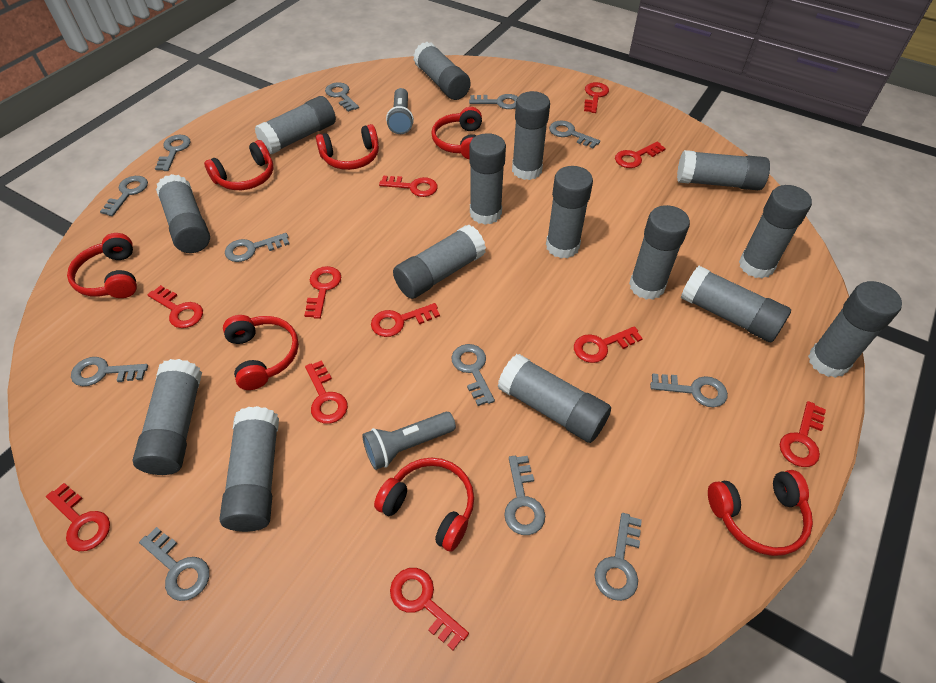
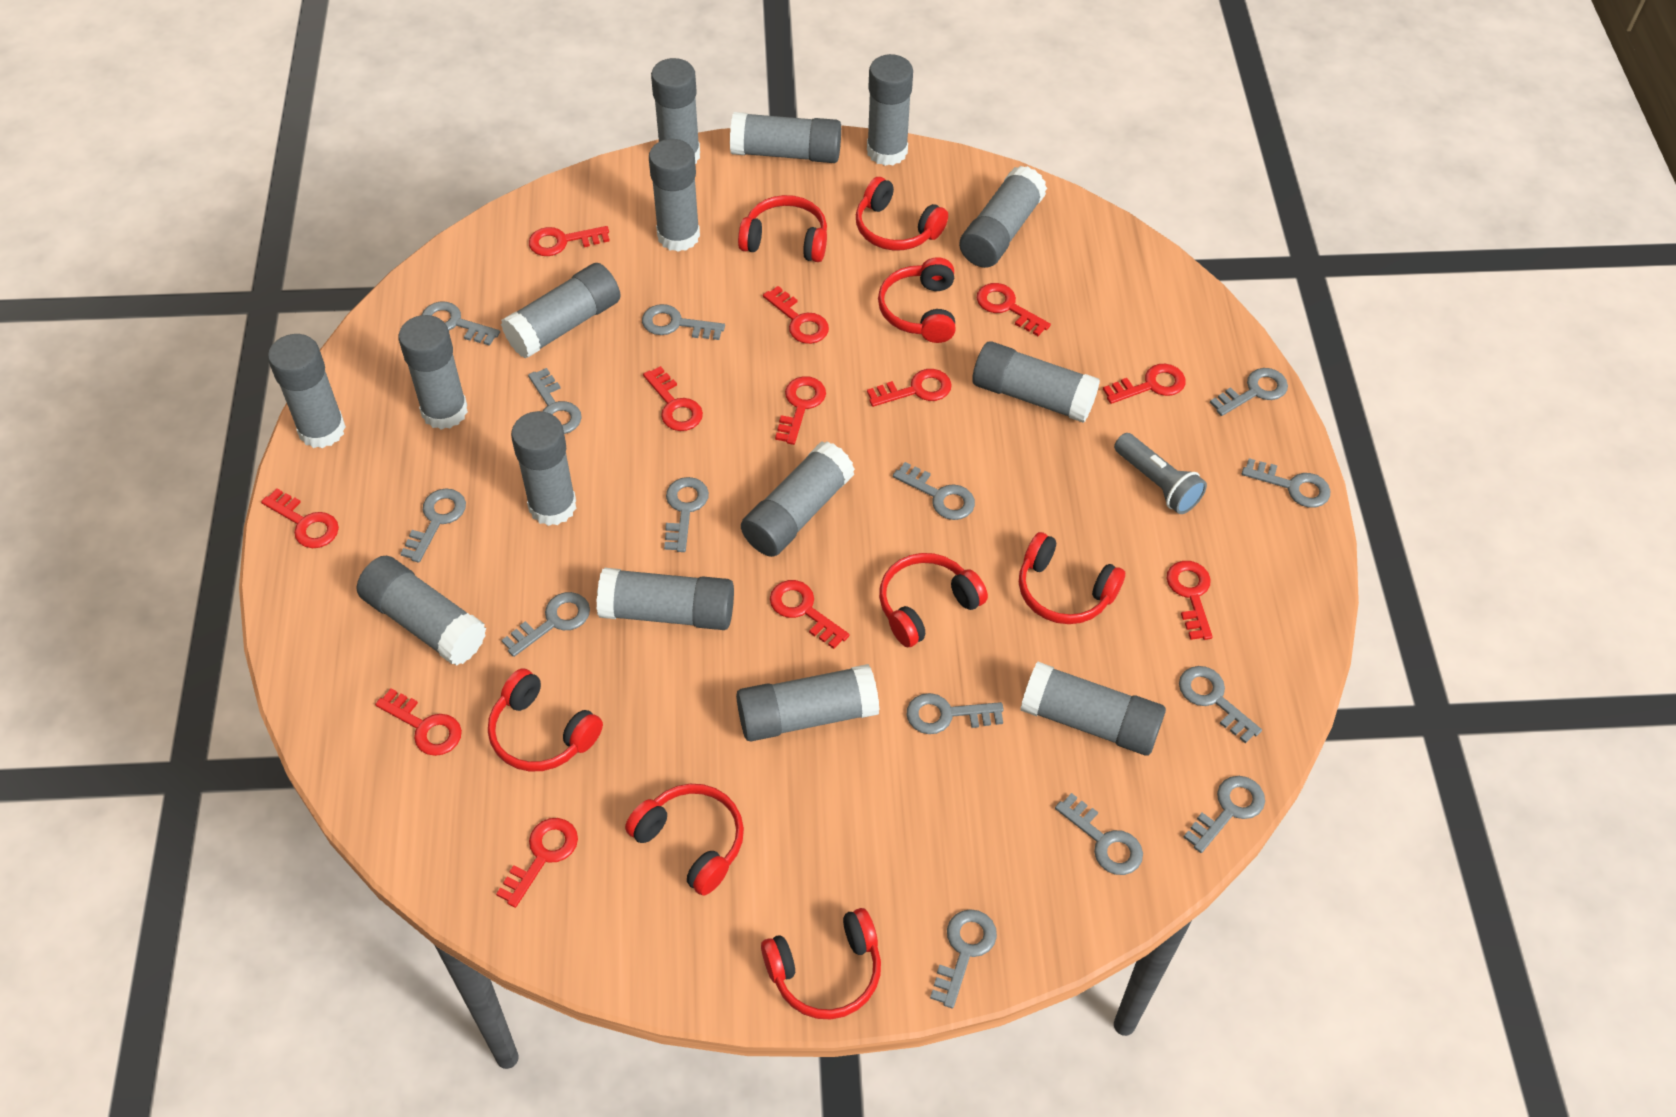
grey flashlight: [362,412,456,470] [386,88,414,134] = 2 -> [1114,433,1207,514] = 1
grey key: [71,357,148,386] [100,176,148,216] [139,527,210,601] [155,135,191,171] [225,233,289,262] [325,82,359,112] [452,344,495,406] [469,94,518,109] [504,456,545,535] [549,121,600,148] [595,513,642,601] [650,374,728,407] = 12 -> [400,488,466,563] [422,302,500,346] [502,592,590,657] [528,368,582,434] [642,304,725,340] [664,477,709,552] [893,462,975,520] [906,693,1004,734] [930,909,997,1008] [1055,793,1143,875] [1179,666,1262,743] [1184,776,1265,853] [1210,368,1288,416] [1242,458,1330,508] = 14
red headphones: [67,233,137,298] [204,140,274,190] [223,315,299,390] [316,124,379,170] [374,458,474,552] [431,107,482,159] [708,470,813,556] = 7 -> [488,669,603,772] [625,784,744,896] [738,195,827,262] [761,908,881,1020] [856,177,948,251] [878,257,956,343] [879,553,988,647] [1019,532,1125,624] = 8
red key: [46,483,110,551] [148,285,203,328] [304,266,341,319] [305,360,348,424] [371,303,440,337] [379,176,438,197] [390,568,469,650] [574,326,643,363] [584,82,609,113] [615,142,666,168] [780,401,826,467] = 11 -> [261,489,339,548] [375,688,462,756] [496,818,578,908] [529,226,610,256] [643,366,703,431] [763,286,829,344] [770,580,850,649] [775,376,826,445] [867,369,952,407] [977,283,1051,336] [1103,364,1186,404] [1167,561,1213,640] = 12

